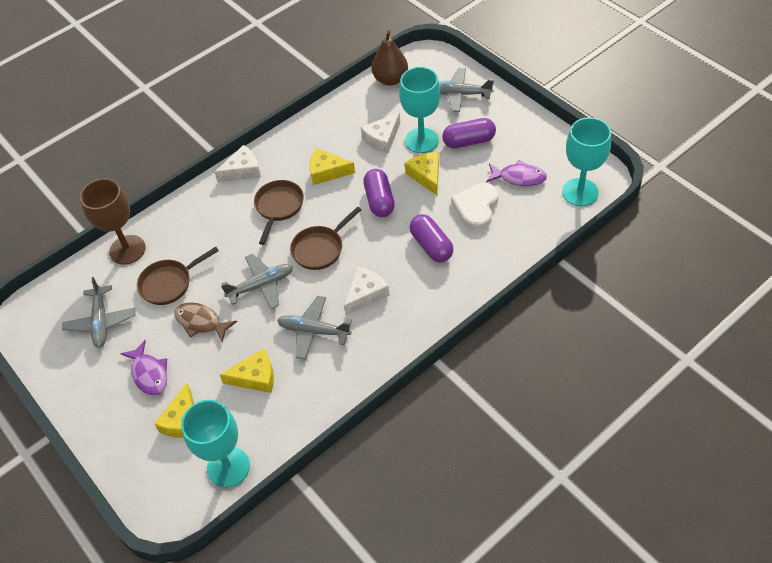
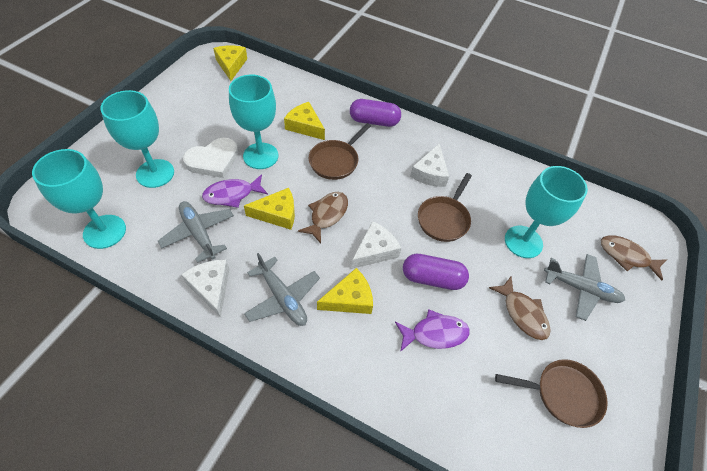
brown fish: [174,302,237,343] = 1 -> [298,192,348,243] [489,276,551,340] [601,235,667,280] = 3
brown goblet: [80,178,146,265] = 1 -> none = 0
brown pear: [371,30,408,86] = 1 -> none = 0
grey plane: [62,277,135,348] [221,254,293,309] [277,296,352,360] [439,68,494,112] = 4 -> [158,201,234,263] [244,253,320,326] [544,254,625,321] = 3
purple capsule: [363,169,395,217] [410,214,454,262] [442,118,496,148] = 3 -> [350,99,401,127] [403,254,469,290] = 2
turquoise goblet: [181,400,250,488] [399,67,441,153] [562,117,611,206] = 3 -> [32,149,126,249] [101,90,174,188] [229,75,278,169] [505,166,588,258] = 4

